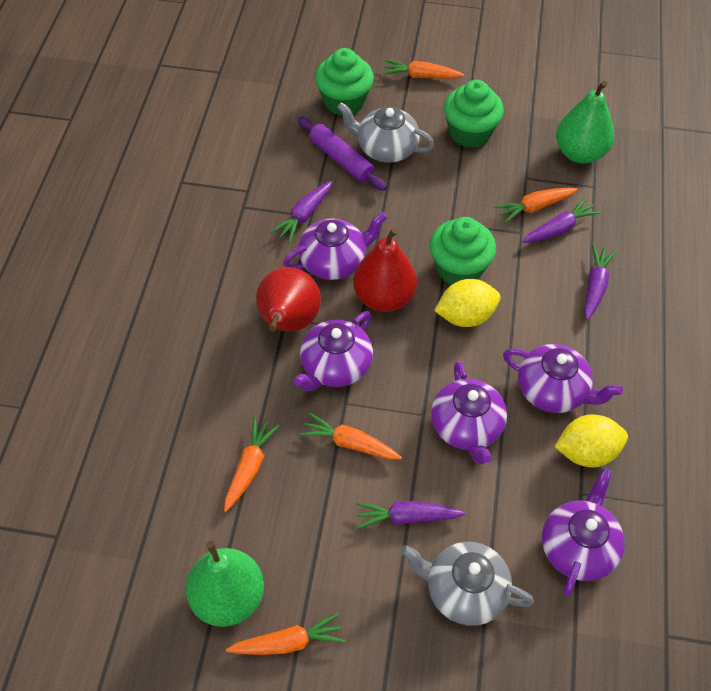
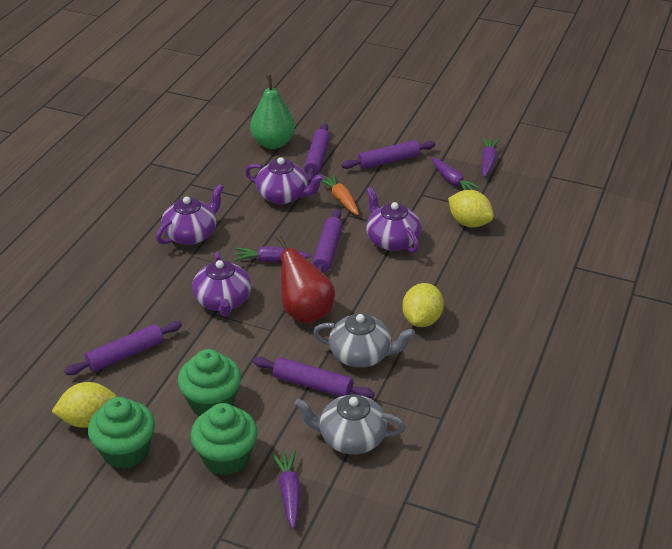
green pear: [186,541,264,627] [556,81,614,163] = 2 -> [250,75,295,149] = 1
orange carrot: [224,417,280,512] [226,612,345,655] [300,413,402,460] [383,60,464,78] [494,188,578,223] = 5 -> [321,174,359,215] = 1
purple rolling pin: [298,117,387,191] = 1 -> [65,321,182,375] [253,357,375,398] [304,123,330,183] [312,209,343,273] [341,140,436,169] = 5
purple teapot: [283,212,387,280] [293,311,373,392] [431,361,507,464] [503,344,623,413] [542,468,625,596] = 5 -> [156,184,224,245] [192,252,251,317] [245,157,324,204] [366,187,421,253] = 4
red pear: [256,267,321,332] [353,228,417,312] = 2 -> [275,234,335,323] = 1
yellow lemon: [434,279,501,327] [554,414,628,467] = 2 -> [51,382,117,428] [402,283,444,327] [448,190,494,228] = 3

